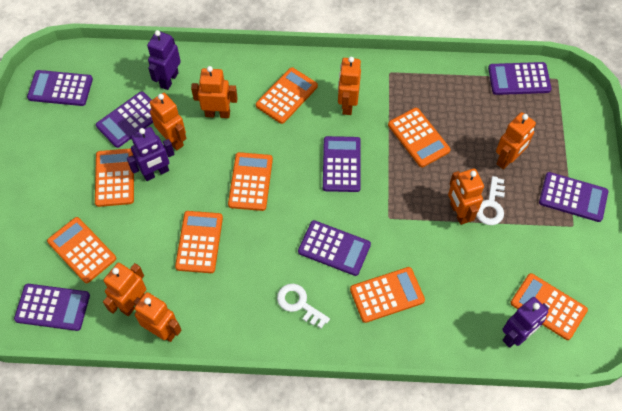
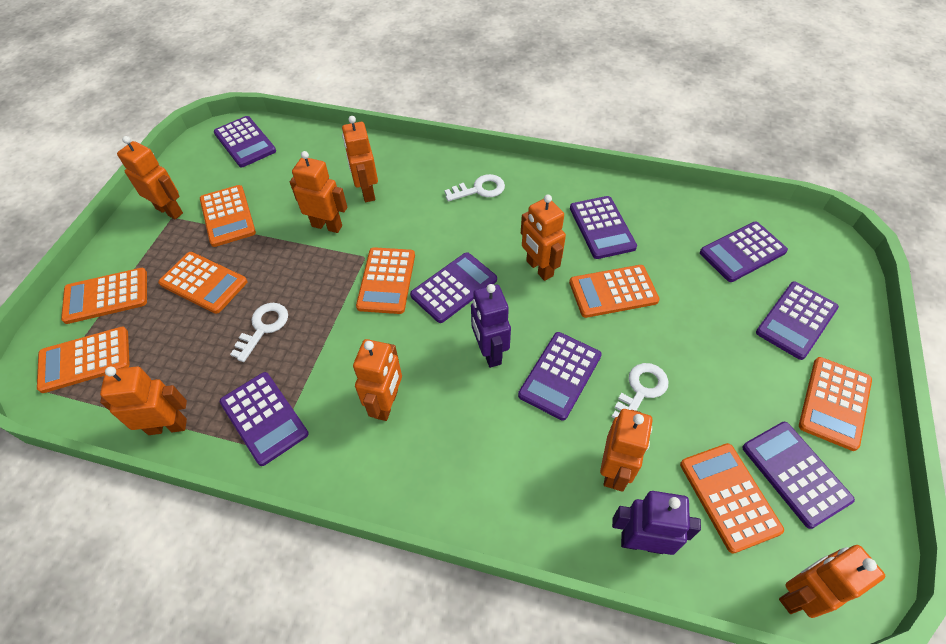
orange robot: [103,263,146,316] [133,292,181,342] [150,93,186,150] [191,66,238,118] [338,57,361,115] [448,168,484,225] [496,112,536,169] = 7 -> [100,366,187,435] [117,136,183,220] [290,151,347,233] [342,116,378,202] [353,339,402,421] [521,195,566,281] [600,409,653,492] [779,545,885,618] = 8
purple calculator: [14,284,90,331] [27,70,93,106] [96,91,153,148] [298,220,371,276] [323,136,361,192] [488,62,551,95] [539,172,608,222] = 7 -> [214,116,276,167] [220,372,309,466] [410,252,497,323] [518,332,602,420] [570,196,637,259] [700,222,788,282] [742,422,855,529] [756,281,839,360] = 8
purple robot: [127,127,175,181] [147,30,181,90] [502,297,549,348] = 3 -> [471,284,511,368] [612,491,701,555] = 2
white key: [277,284,330,328] [476,176,505,225] = 2 -> [230,303,288,362] [444,174,505,202] [612,363,669,419] = 3

